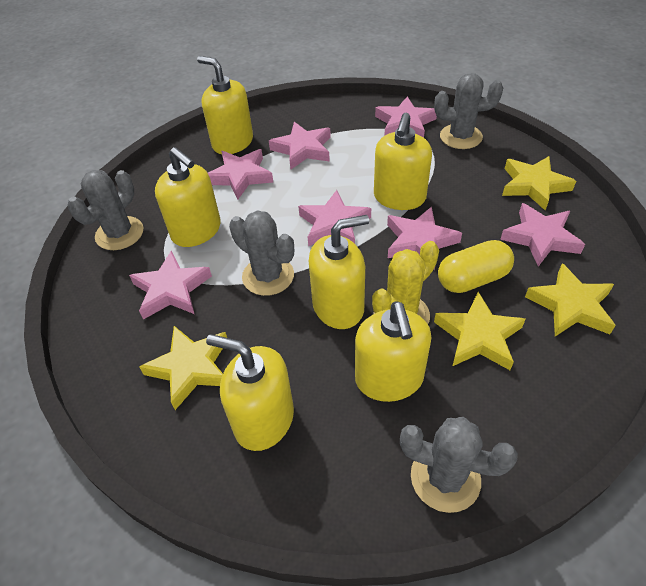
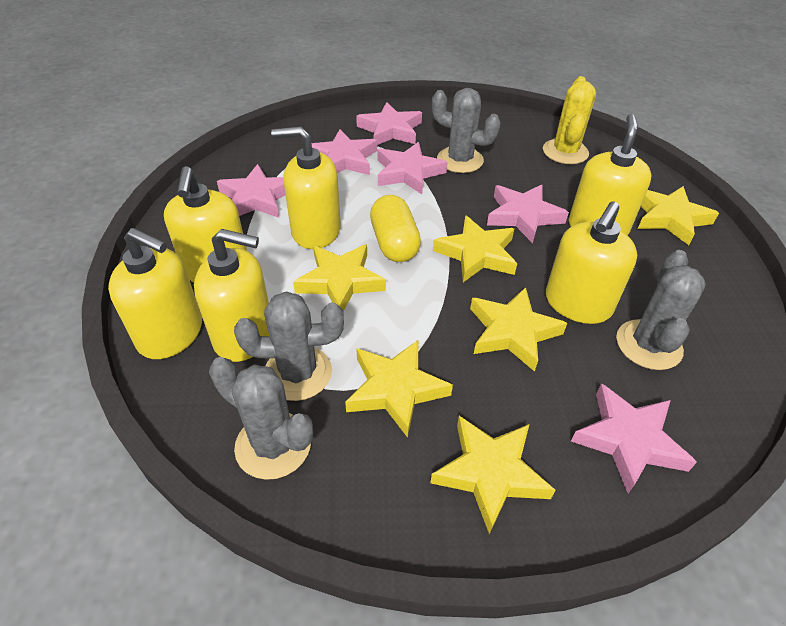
pink star: [129,250,212,320] [208,149,273,199] [269,122,331,170] [298,190,371,246] [375,96,437,138] [387,207,462,270] [500,203,585,267] = 7 -> [217,164,285,218] [312,129,377,175] [356,102,422,145] [377,142,448,194] [487,184,569,243] [571,383,697,493] = 6
yellow star: [139,326,227,410] [434,292,526,370] [502,156,576,210] [525,263,616,336] = 4 -> [293,244,386,311] [345,340,453,438] [431,416,555,534] [433,215,517,282] [470,287,567,372] [638,186,719,245] = 6

